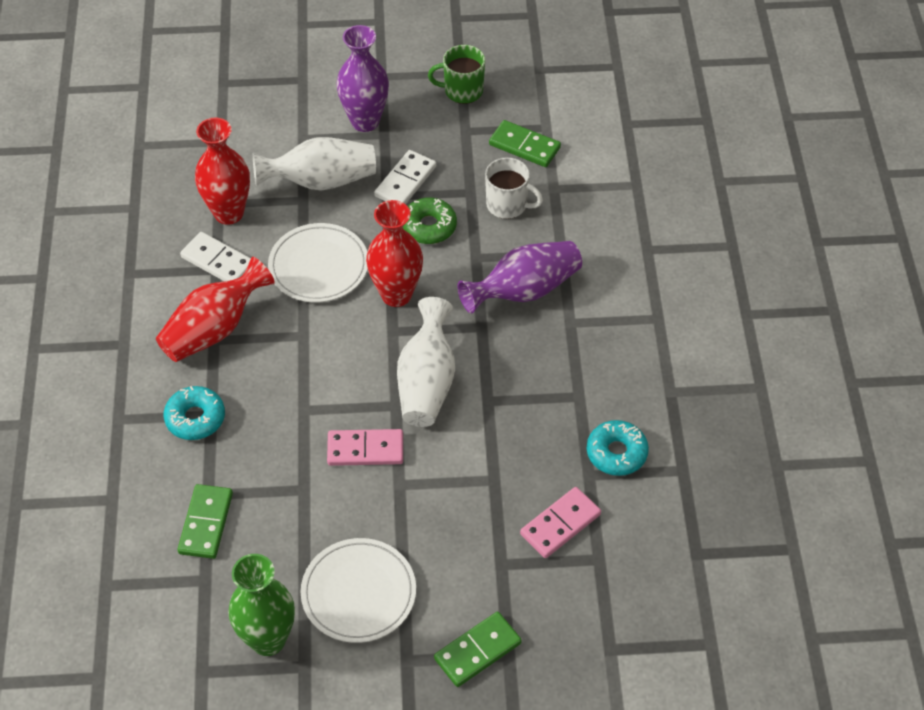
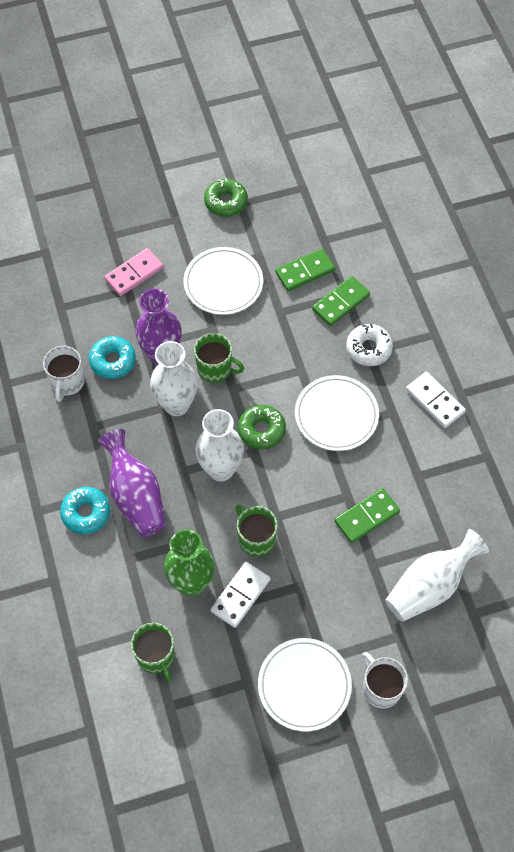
green donut: [403,197,457,244] = 1 -> [204,178,248,217] [238,405,286,449] = 2
green mug: [428,45,485,104] = 1 -> [131,623,175,682] [194,333,244,383] [236,504,278,557] = 3
pink domino: [327,429,403,466] [520,487,601,558] = 2 -> [104,248,164,296] = 1
red vase: [156,257,275,362] [195,118,250,225] [366,200,423,307] = 3 -> none = 0
white donut: none = 0 -> [346,324,393,366] = 1
white mug: [485,157,543,219] = 1 -> [43,346,85,402] [362,652,408,708] = 2
white plate: [268,223,368,303] [301,538,416,643] = 2 -> [184,247,263,315] [258,638,352,731] [295,375,379,451] = 3
white vase: [253,137,376,191] [397,297,455,427] = 2 -> [150,341,198,416] [195,409,244,482] [385,529,489,622] = 3

